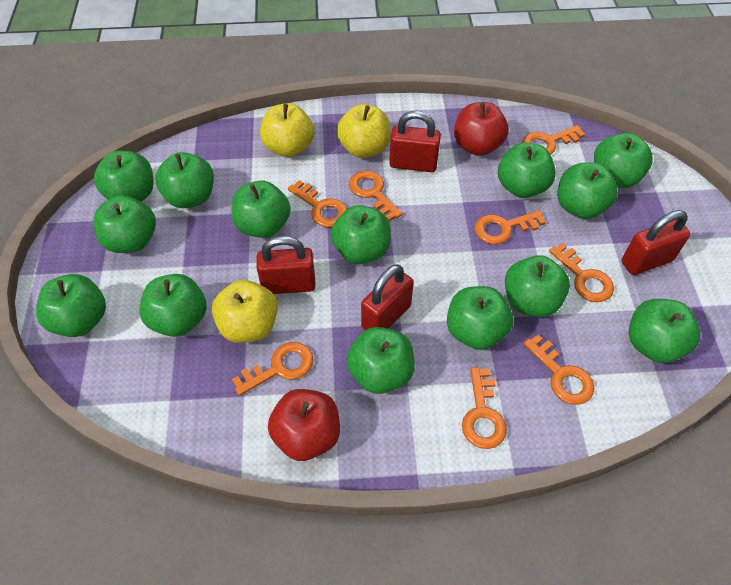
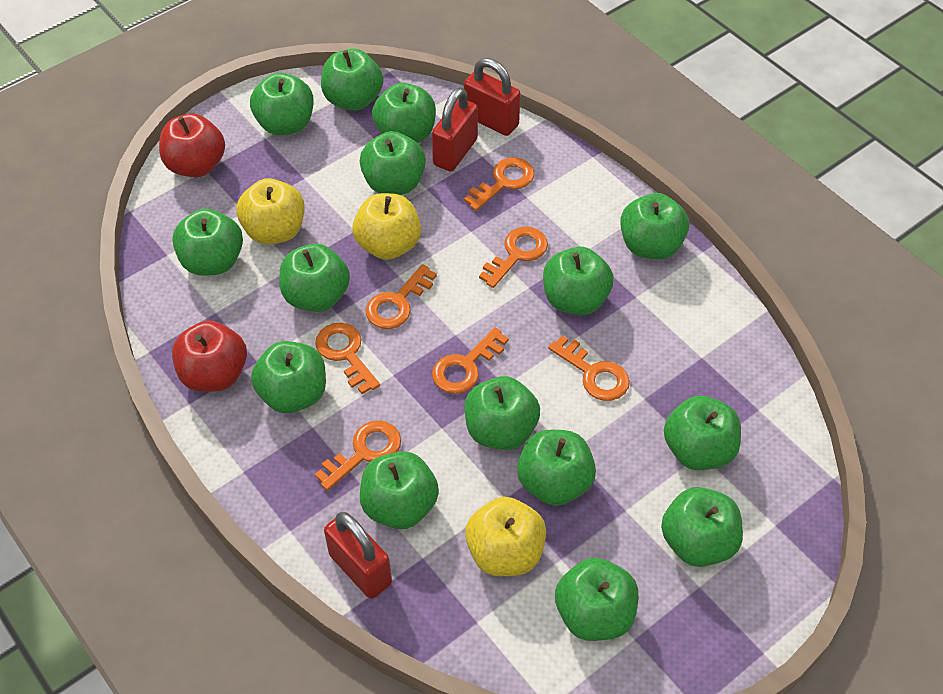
green apple: [36,274,106,337] [93,195,156,253] [94,151,153,201] [139,274,207,337] [155,152,214,208] [231,180,291,238] [330,205,391,264] [346,327,415,394] [447,286,513,350] [498,142,556,198] [505,255,570,317] [557,162,618,219] [594,133,653,188] [629,299,700,363] = 14 -> [172,209,243,276] [250,73,314,136] [251,341,326,413] [279,244,350,312] [321,49,383,111] [360,131,426,195] [360,451,439,529] [372,83,436,143] [465,376,540,450] [517,430,596,506] [543,247,614,315] [555,558,638,641] [620,193,689,259] [661,487,743,567] [664,396,741,470] = 15
orange key: [232,342,313,396] [288,180,347,227] [349,170,402,221] [462,367,507,449] [475,210,546,244] [522,125,585,155] [523,335,594,405] [549,243,614,302] = 8 -> [315,323,380,394] [315,420,401,491] [365,264,437,329] [432,327,509,394] [464,157,534,211] [479,226,548,288] [548,335,630,401] = 7
red padlock: [256,236,316,294] [361,264,414,330] [389,111,441,172] [621,210,690,275] = 4 -> [324,512,392,599] [432,88,478,172] [464,58,520,136] = 3

